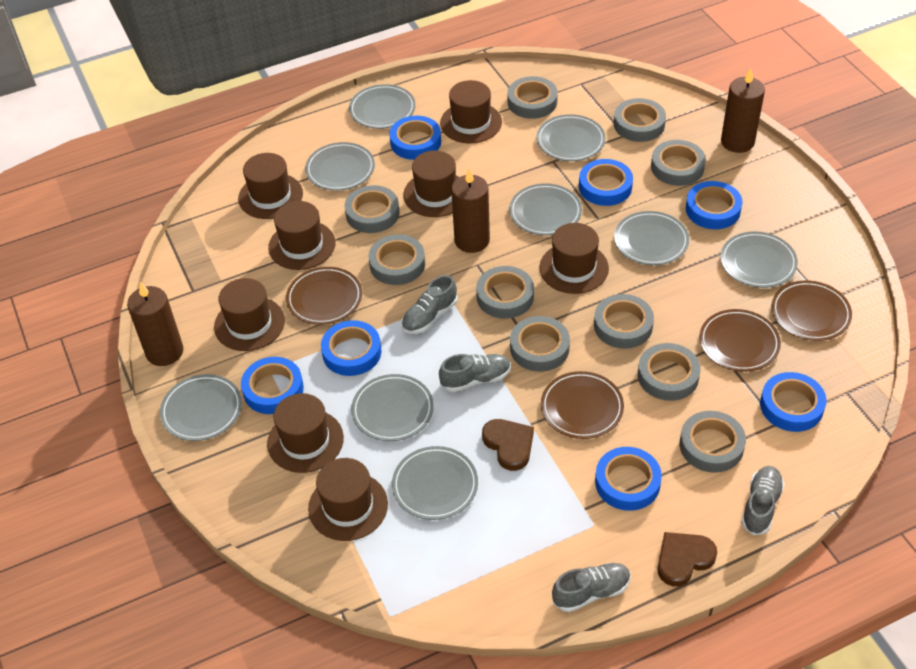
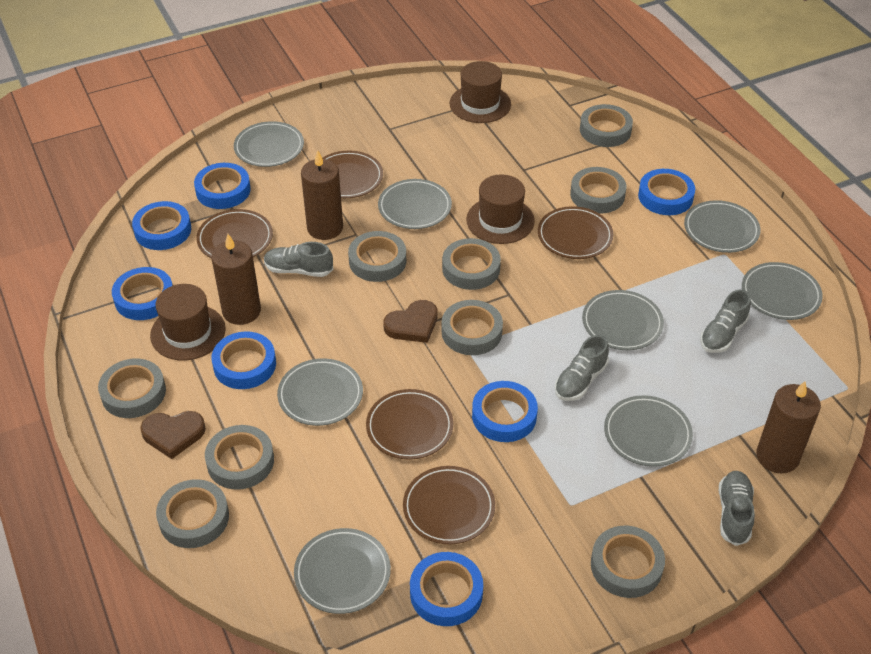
brown hat: [214,278,285,351] [238,153,303,219] [267,393,344,473] [268,201,335,270] [308,458,388,541] [403,151,459,217] [440,80,502,143] [540,223,609,294] = 8 -> [150,284,226,361] [450,61,511,123] [466,174,535,244] = 3
brown plate: [286,267,362,325] [541,371,624,439] [699,309,781,372] [771,280,852,341] = 4 -> [197,209,273,258] [322,151,383,198] [366,389,453,460] [403,466,495,544] [538,206,613,259] = 5
grey plate: [160,374,242,441] [305,142,375,191] [349,84,416,129] [351,374,434,441] [392,446,478,520] [509,183,582,236] [536,114,605,161] [614,211,689,265] [720,231,798,288] = 9 -> [234,121,304,167] [277,358,363,426] [294,528,391,614] [378,179,452,229] [582,290,664,350] [604,395,693,467] [684,200,761,253] [742,262,823,320] = 8
grey tape: [344,185,399,233] [368,234,425,285] [476,266,534,319] [508,76,558,119] [510,316,570,372] [594,294,654,349] [614,98,666,142] [638,343,701,401] [651,140,706,186] [680,411,746,473] = 10 -> [98,358,166,418] [156,479,229,548] [205,425,274,490] [348,231,406,282] [442,238,501,290] [442,300,503,355] [570,167,626,214] [580,104,633,147] [591,526,665,598] = 9

